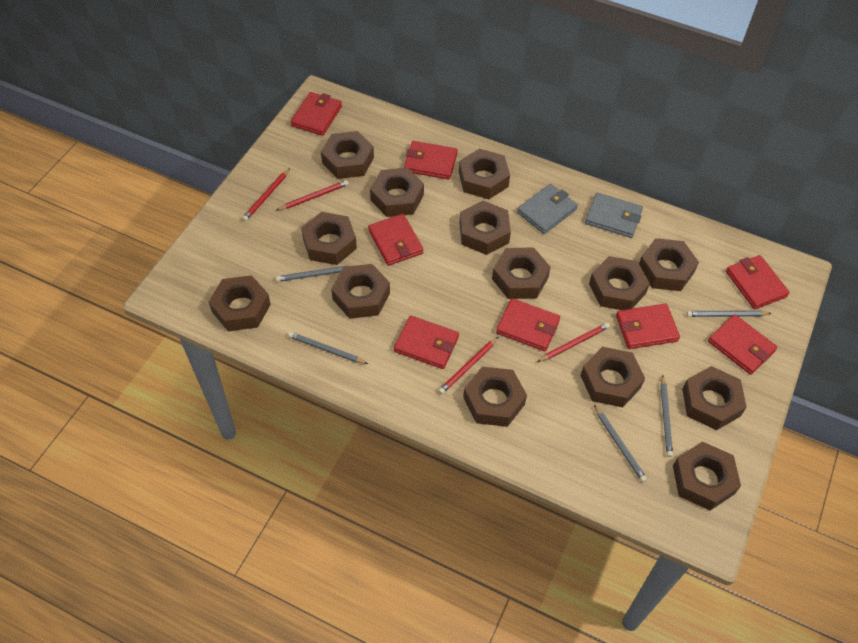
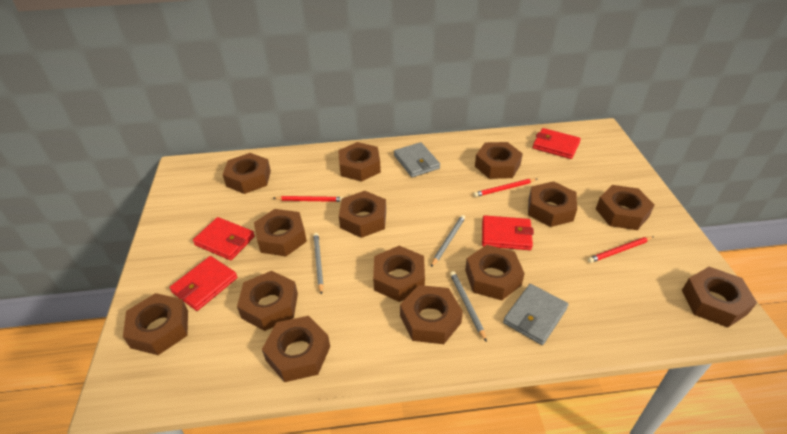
grey pencil: [276,265,348,282] [288,332,368,364] [594,405,647,482] [661,375,673,457] [687,310,772,317] = 5 -> [313,233,324,295] [431,215,465,267] [450,271,487,342] = 3
red pencil: [242,168,290,221] [277,180,349,210] [438,337,498,394] [537,323,610,362] = 4 -> [274,196,344,202] [474,179,537,197] [588,236,653,263] = 3
red wallet: [291,92,342,136] [368,214,424,266] [394,316,459,369] [404,141,458,180] [496,298,560,351] [616,304,680,349] [708,314,777,375] [726,255,790,309] = 8 -> [169,256,238,311] [193,217,255,260] [482,215,534,250] [533,128,581,159] = 4

